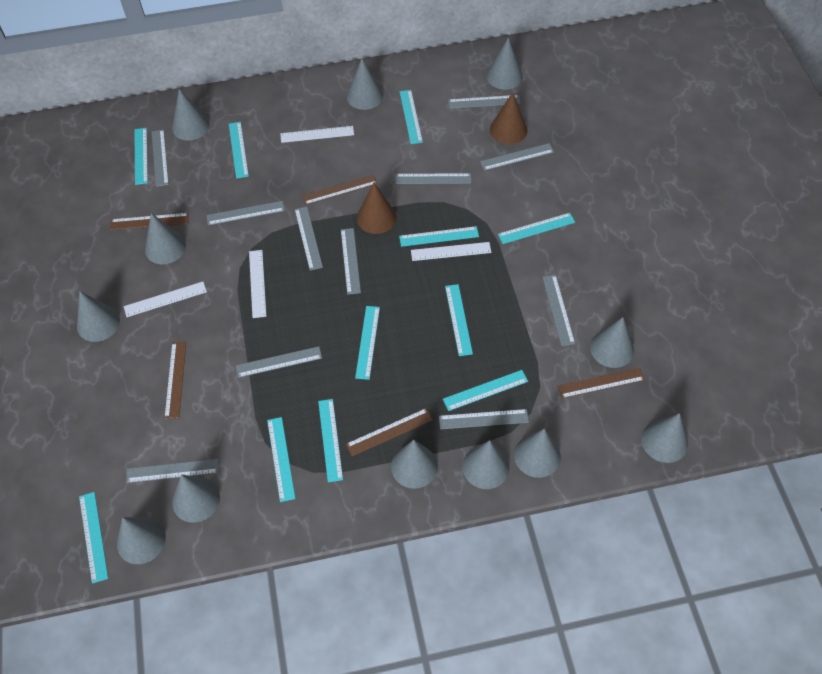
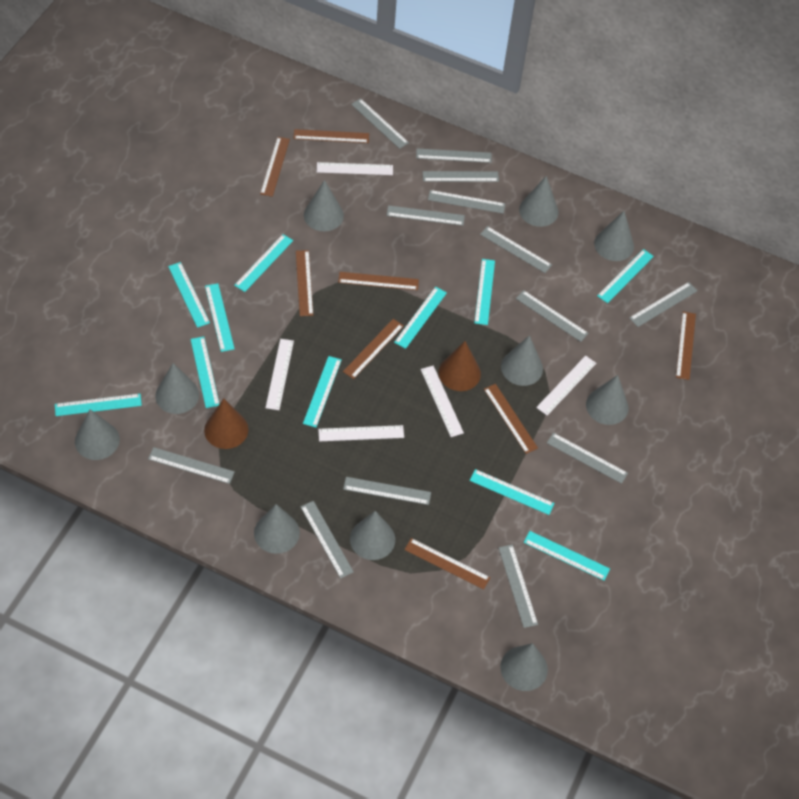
brown ruler: [110,213,189,230] [164,342,186,419] [302,174,378,205] [346,408,433,456] [557,368,645,399] = 5 -> [260,137,290,197] [293,129,369,143] [296,250,313,316] [338,272,419,290] [343,319,404,379] [404,538,490,590] [484,384,538,454] [676,312,696,380] = 8
grey cone: [77,291,120,342] [117,517,166,564] [145,213,186,265] [172,89,209,140] [172,474,220,523] [347,58,383,110] [391,440,438,489] [462,440,509,489] [487,38,523,90] [514,429,561,478] [590,317,634,368] [641,413,688,463] = 12 -> [75,409,120,460] [155,363,199,414] [254,504,300,554] [304,180,344,231] [350,511,395,560] [500,643,548,691] [501,335,543,386] [519,176,558,227] [586,375,628,425] [594,211,634,261] = 10
grey ruler: [126,459,218,483] [152,129,169,187] [206,201,285,225] [236,346,322,378] [295,207,323,271] [341,228,361,295] [395,173,471,184] [439,409,529,429] [448,95,521,109] [480,143,554,171] [543,275,575,346] = 11 -> [148,447,235,484] [300,501,354,578] [343,477,431,505] [351,98,409,149] [387,205,465,226] [416,148,492,163] [423,171,499,182] [428,190,505,214] [480,226,552,273] [498,544,538,628] [516,290,589,342] [547,433,628,484] [629,282,697,327] = 13
white ruler: [124,282,207,317] [249,250,266,318] [280,126,354,143] [411,242,491,261] = 4 -> [266,339,294,410] [317,162,393,175] [318,425,404,441] [421,366,464,437] [536,356,596,416] = 5

